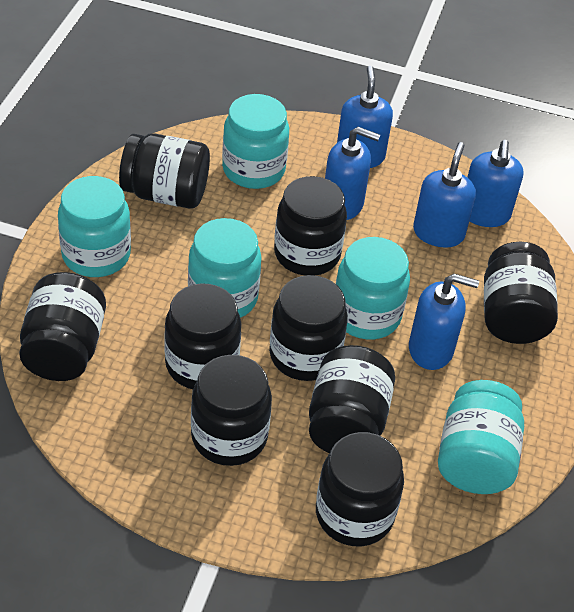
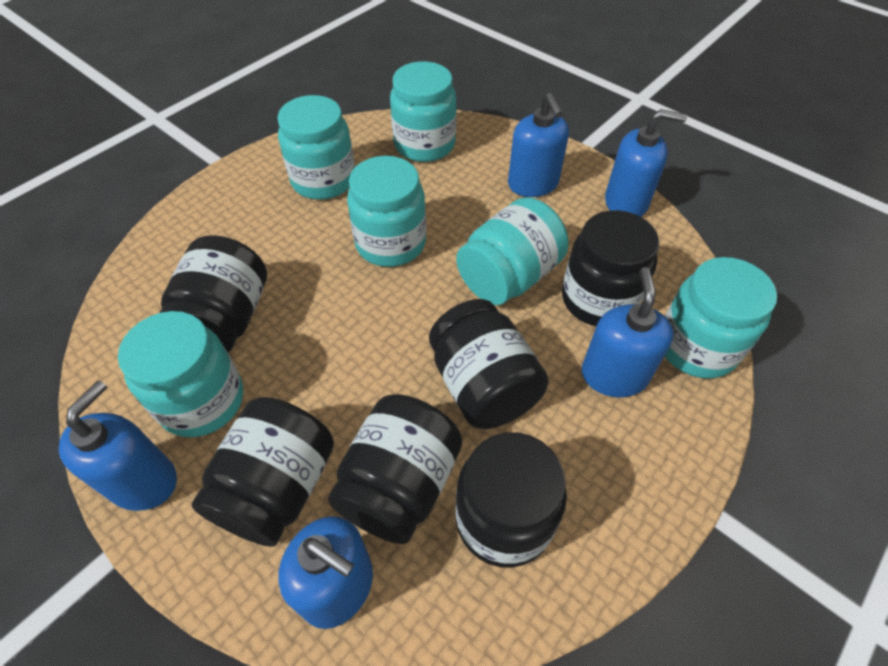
black jar: [19,272,106,381] [119,133,210,209] [164,283,241,389] [191,355,272,466] [269,275,348,381] [274,176,347,276] [309,345,395,453] [316,432,404,546] [484,242,558,344] = 9 -> [160,235,267,352] [191,397,334,547] [328,394,462,544] [429,299,549,429] [455,432,567,568] [562,210,659,326] = 6
turquoise jar: [58,176,131,277] [188,218,262,318] [222,94,289,189] [336,237,410,340] [438,380,524,494] = 5 -> [118,311,243,437] [277,95,355,200] [347,156,426,267] [390,61,457,162] [456,197,569,305] [665,257,777,379] = 6

